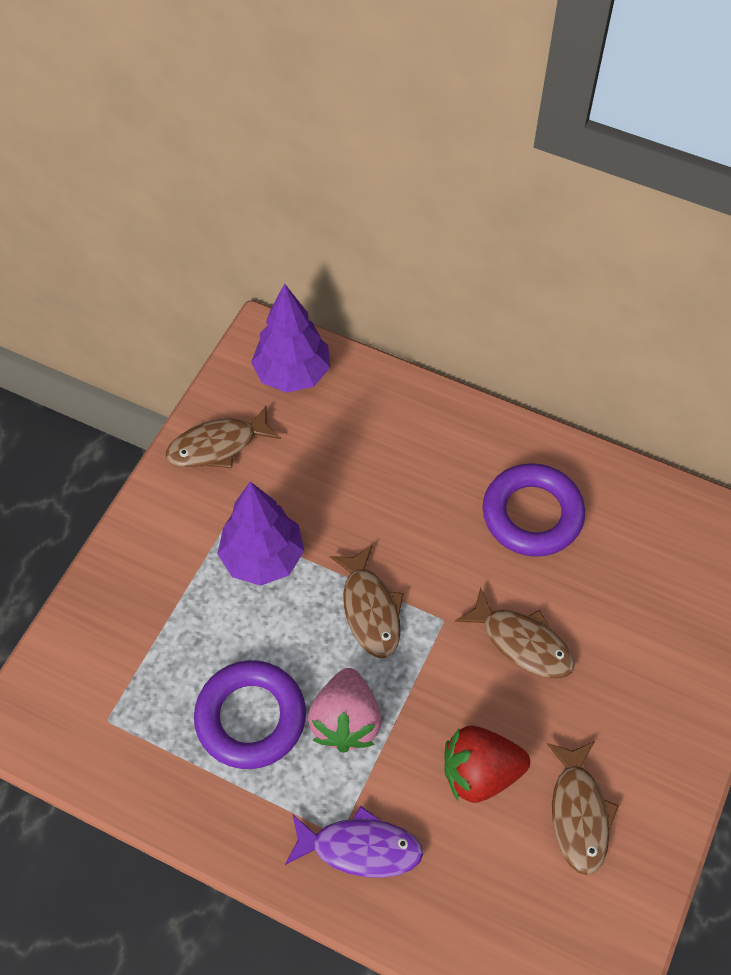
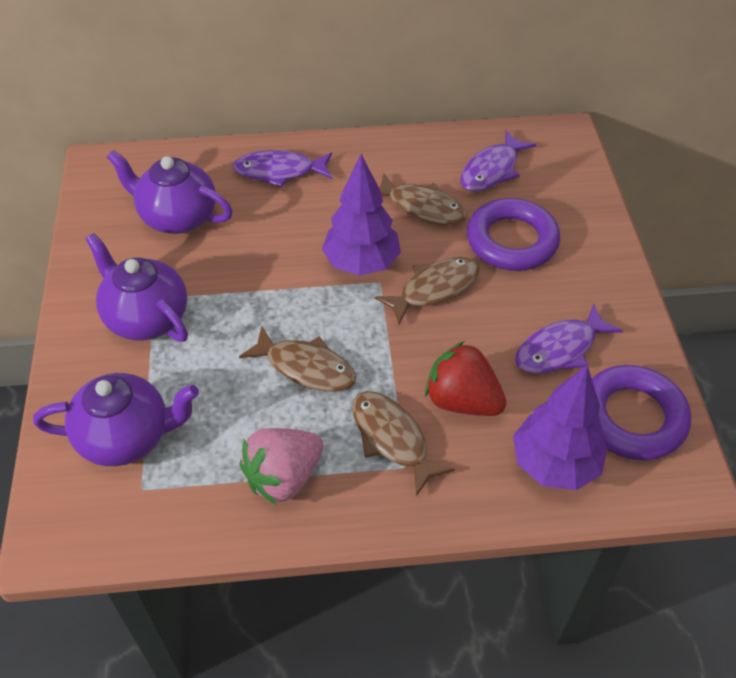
purple fish: [285,806,423,878] = 1 -> [232,150,332,188] [460,130,536,192] [515,303,623,374] = 3
purple teapot: none = 0 -> [33,373,199,466] [85,233,188,342] [107,150,233,234] = 3

